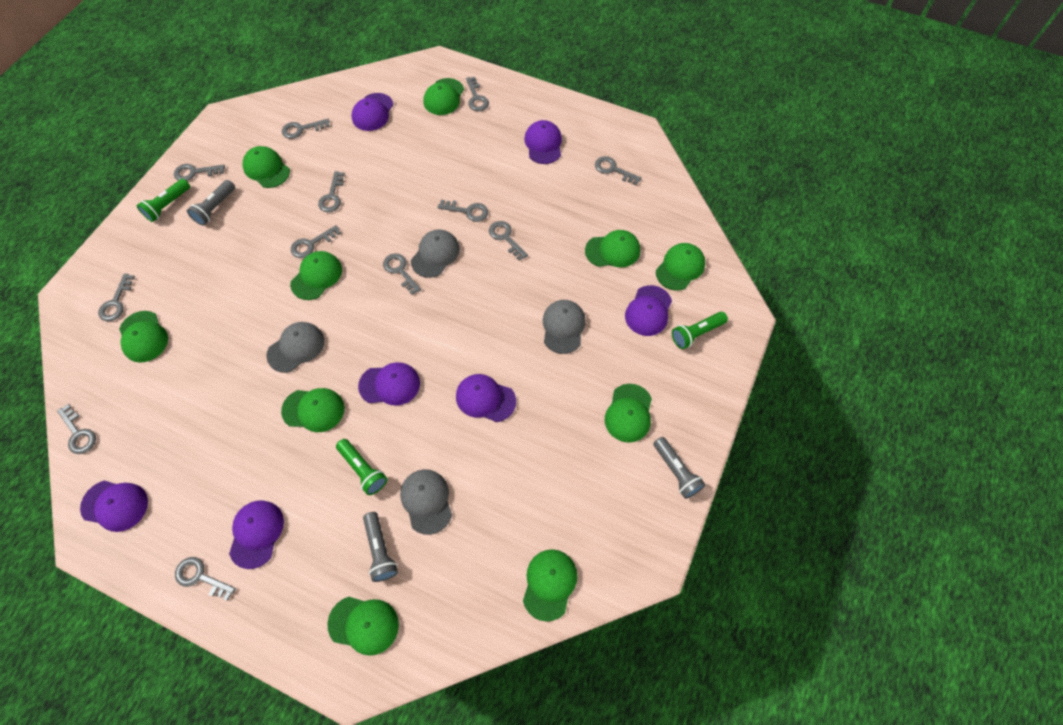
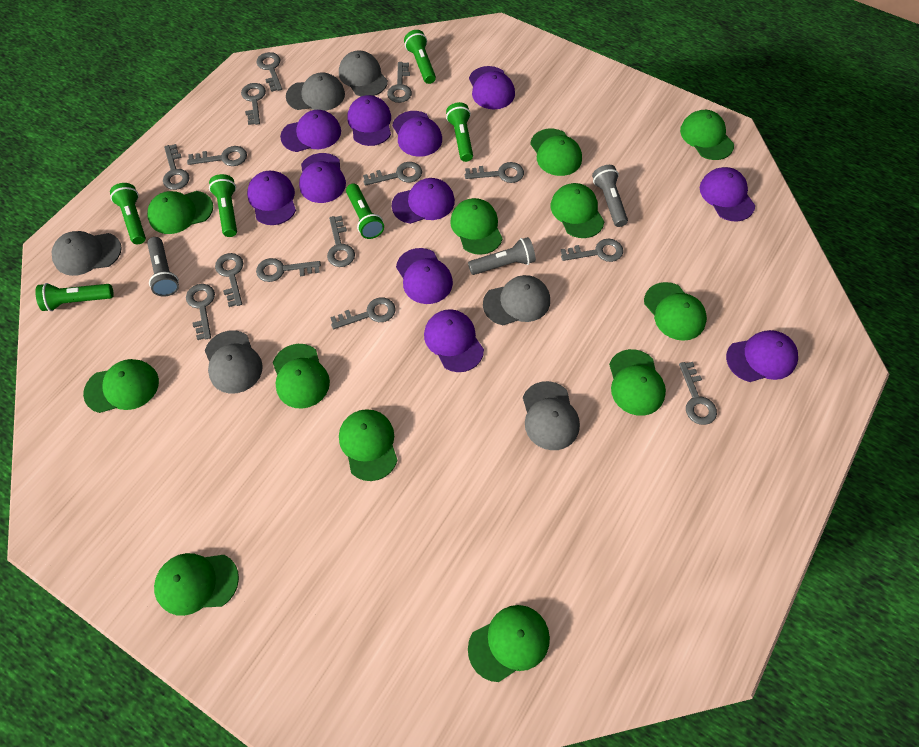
green cap: [119,311,168,363] [242,146,290,188] [281,388,344,432] [290,251,342,300] [327,597,399,656] [424,78,464,115] [523,549,577,622] [585,230,640,267] [605,384,652,443] [656,243,705,290] = 10 -> [83,359,159,413] [147,191,213,234] [154,553,239,616] [273,344,330,409] [339,409,398,481] [450,198,503,255] [468,605,550,682] [530,129,582,176] [551,183,605,238] [609,349,666,416] [644,282,707,341] [680,110,734,160] = 12
green flashlight: [136,179,190,222] [336,439,387,495] [672,312,728,349] = 3 -> [35,283,114,311] [110,183,146,244] [209,174,237,237] [346,183,384,239] [404,30,436,84] [446,102,473,162] = 6
grey cap: [266,322,324,373] [400,469,452,535] [411,229,460,278] [543,300,586,354] = 4 -> [52,231,122,276] [205,330,263,394] [286,73,345,111] [339,50,388,96] [483,275,550,325] [523,381,580,450] = 6
grey key: [57,404,96,454] [98,274,135,321] [174,164,225,181] [175,557,236,601] [282,119,330,139] [291,225,341,258] [318,171,345,212] [383,253,421,295] [438,200,488,222] [466,77,489,111] [489,221,528,261] [595,156,642,185] = 12 -> [163,144,190,190] [186,284,215,340] [187,146,247,166] [215,253,243,307] [241,83,266,125] [256,52,282,92] [256,258,321,282] [327,216,355,267] [330,297,396,329] [363,162,422,186] [387,62,412,103] [465,162,524,183] [561,239,623,262] [679,362,717,425] = 14
purple cap: [80,480,148,532] [229,500,284,569] [352,93,394,131] [358,362,420,406] [456,374,516,422] [524,120,562,164] [625,285,672,336] = 7 -> [247,171,296,225] [280,110,341,152] [299,153,346,203] [347,95,391,146] [392,111,442,157] [392,178,455,224] [396,248,453,304] [424,309,484,372] [469,66,515,110] [700,167,755,221] [726,330,798,382] = 11

